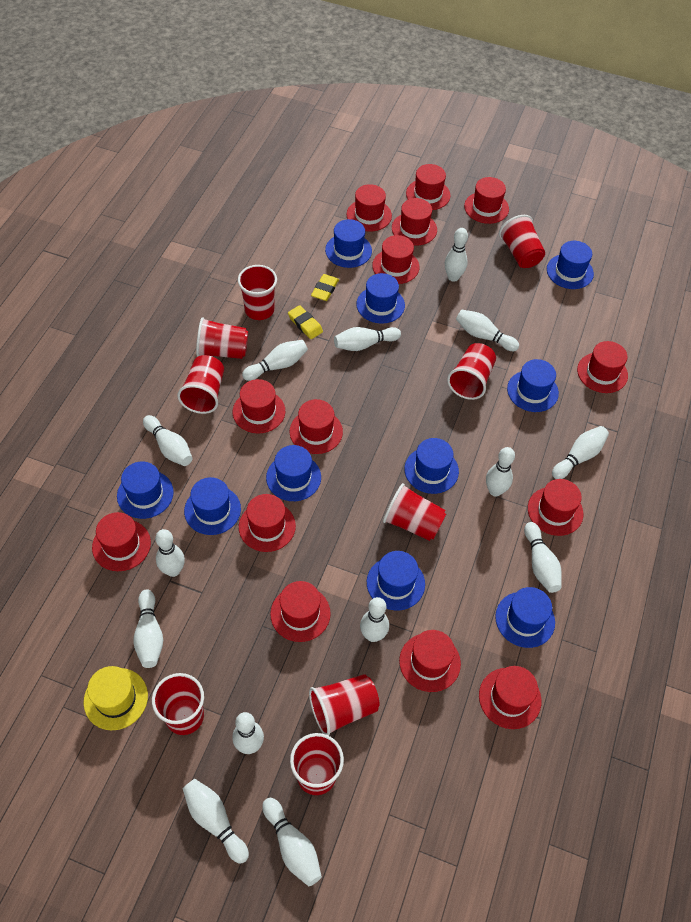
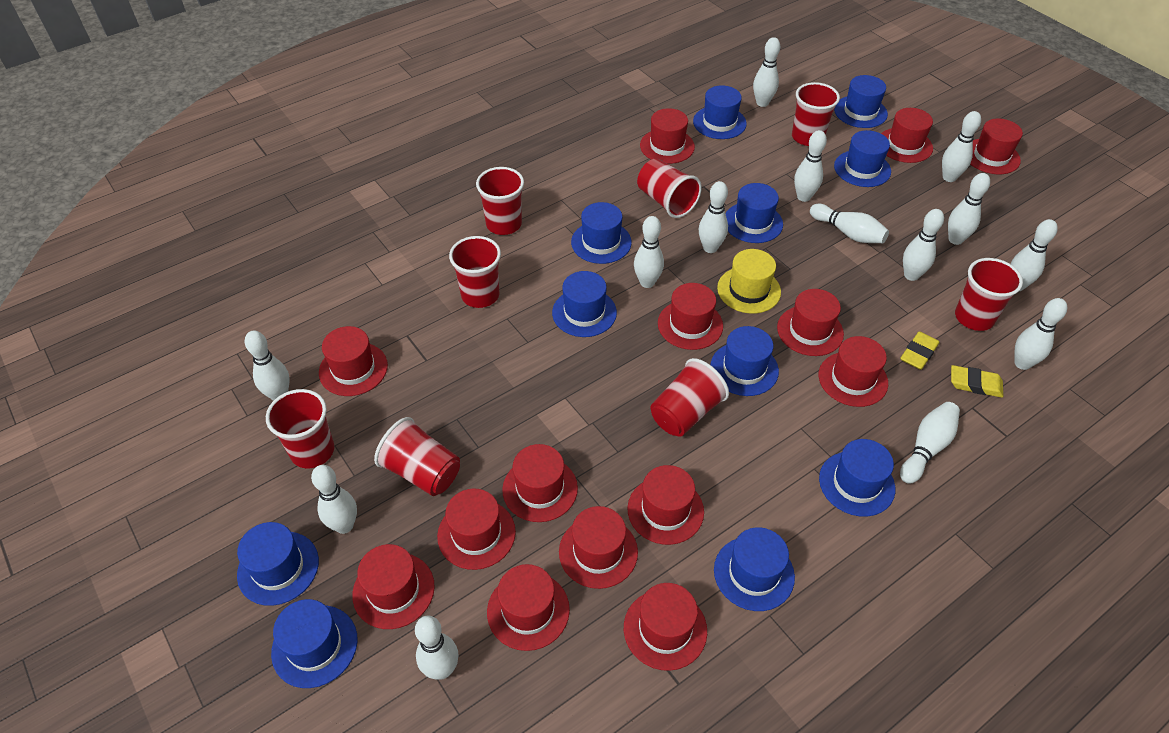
blue hat: [117,461,174,519] [184,477,241,535] [266,445,321,501] [325,219,372,268] [356,273,405,324] [367,551,425,610] [404,438,459,494] [495,587,555,648] [507,359,559,412] [547,241,594,289] = 10 -> [237,522,319,606] [271,599,358,688] [552,271,617,337] [571,202,632,264] [693,85,747,139] [711,326,779,396] [714,527,795,611] [725,183,783,243] [819,439,895,517] [834,75,888,128] [834,130,891,187] = 11
red cup: [152,673,204,735] [177,355,224,414] [196,317,248,359] [238,265,277,320] [290,733,344,795] [309,674,379,736] [383,483,446,541] [447,343,496,400] [499,215,545,268] = 9 -> [266,389,334,468] [374,417,460,496] [449,236,501,308] [476,167,524,235] [637,158,702,218] [651,358,729,437] [792,82,840,146] [955,258,1023,331] = 8

